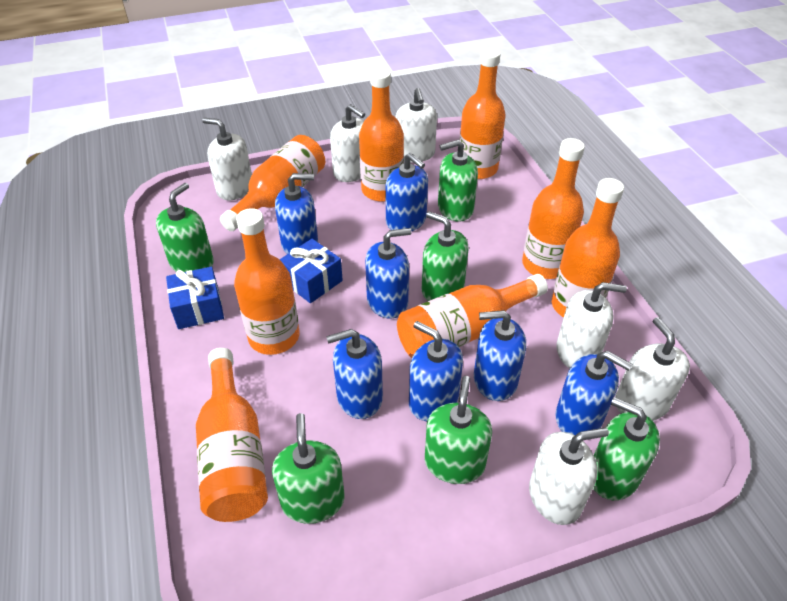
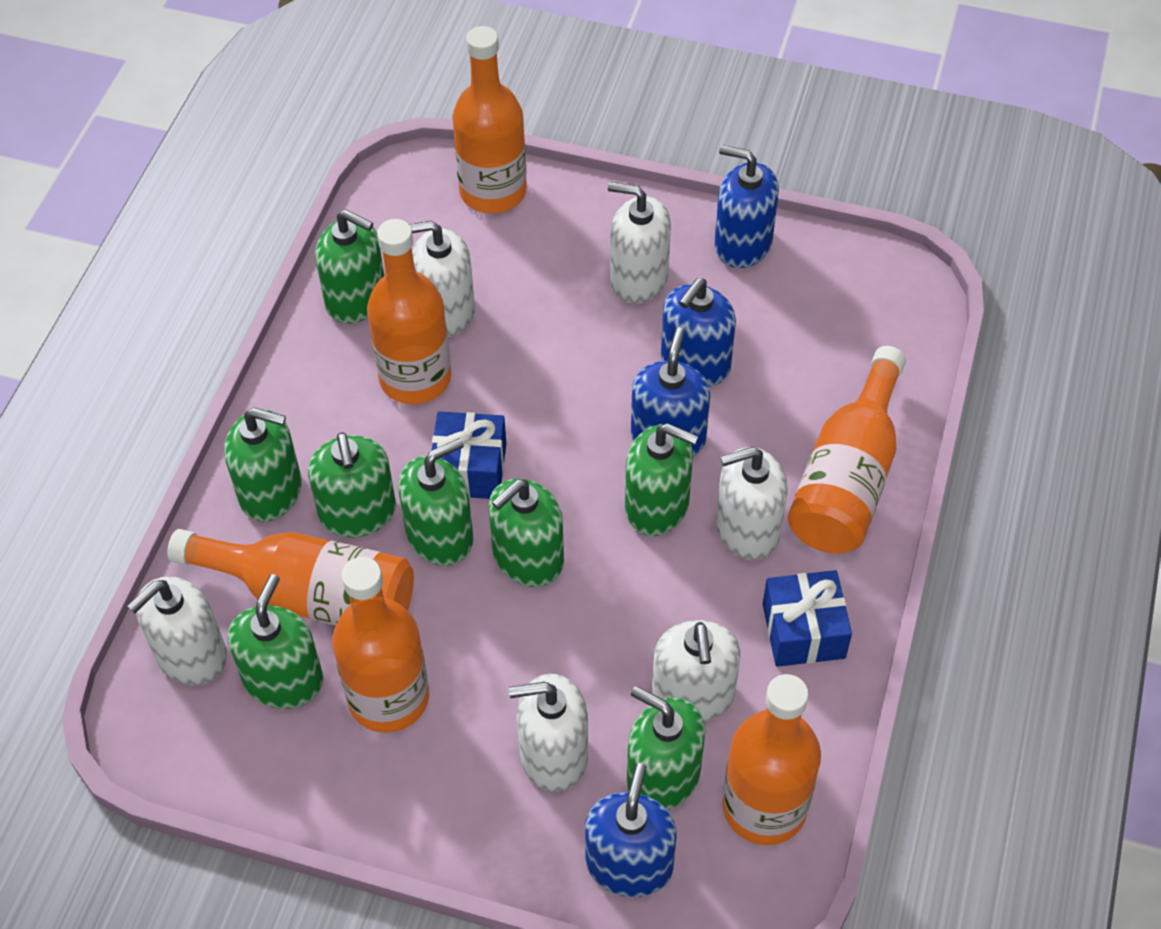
blue soap dispenser: [275,173,318,254] [326,329,383,419] [365,228,411,319] [385,153,428,231] [409,321,463,421] [474,310,526,401] [555,351,632,435] = 7 -> [585,763,677,897] [631,327,710,457] [661,278,736,387] [714,145,779,268] = 4
green soap dispenser: [156,183,214,272] [272,413,345,524] [422,211,469,301] [425,376,492,484] [438,140,478,222] [593,397,660,500] = 6 -> [224,408,302,522] [228,574,323,709] [308,432,396,537] [315,209,384,324] [398,438,474,566] [488,478,564,587] [625,423,698,536] [627,686,705,810] = 8
orange bottle: [196,348,268,522] [220,135,325,231] [234,208,299,355] [359,68,404,202] [397,274,548,358] [459,48,506,179] [522,138,585,279] [552,178,624,317] = 8 -> [167,529,414,626] [332,557,429,733] [367,219,451,404] [452,26,527,213] [722,674,821,845] [788,346,906,554] = 6

